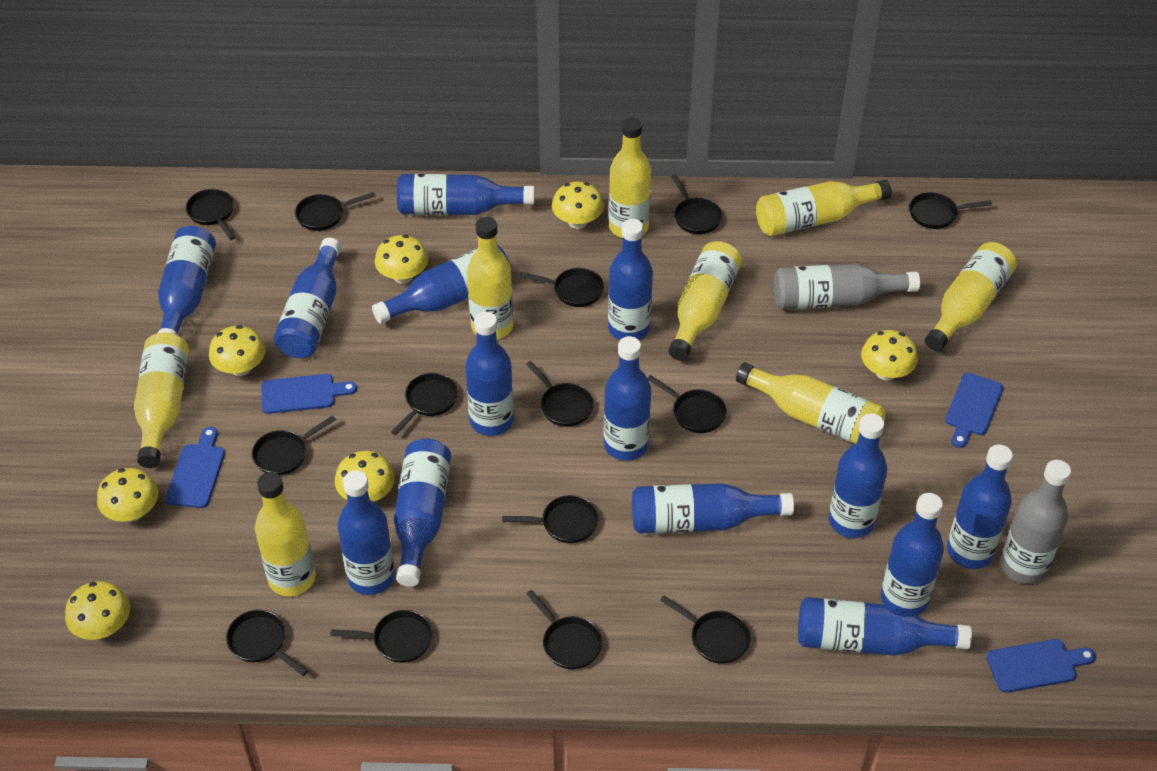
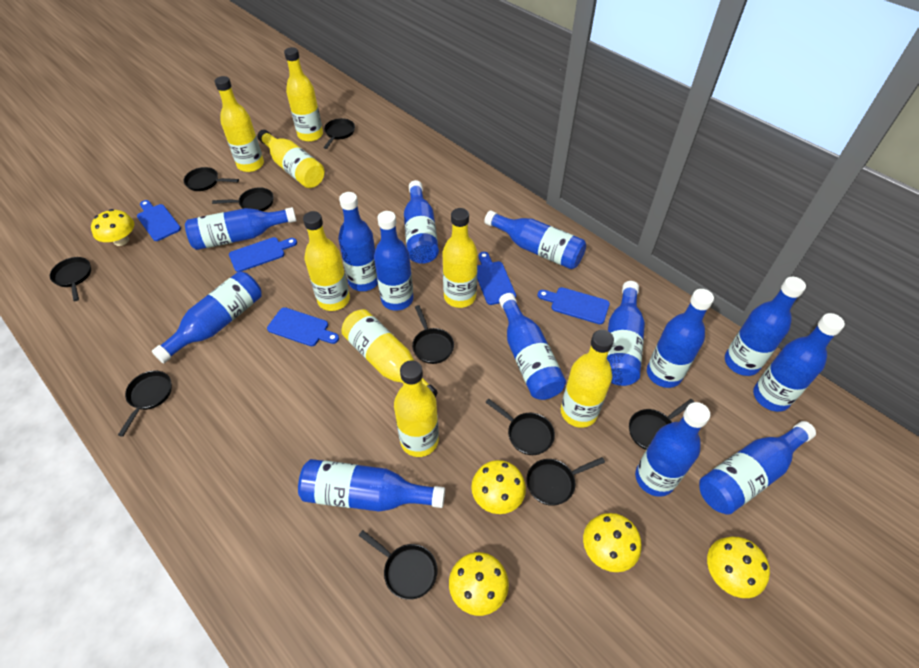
black pan: [186,189,235,240] [226,610,308,676] [252,415,336,475] [295,192,376,231] [330,610,433,663] [391,373,458,435] [502,495,599,543] [519,268,604,307] [526,361,594,427] [526,590,602,669] [647,375,727,433] [660,595,751,664] [671,174,722,234] [909,192,992,229] = 14 -> [50,257,91,301] [118,370,172,437] [184,167,239,191] [212,187,274,211] [324,118,355,149] [358,530,437,600] [412,305,454,364] [485,399,555,455] [526,457,605,506] [629,399,694,450] = 10
blue cutting board: [165,427,225,508] [261,374,357,414] [945,373,1003,448] [986,639,1096,693] = 4 -> [137,200,181,241] [229,237,297,272] [267,307,339,346] [477,252,516,305] [537,287,610,324] = 5
grey bottle: [774,264,920,310] [1001,460,1071,584] = 2 -> none = 0
yellow mushroom: [65,581,130,640] [97,468,158,522] [209,325,266,376] [335,451,395,502] [375,235,428,284] [552,181,604,229] [861,330,918,381] = 7 -> [91,209,134,246] [449,552,509,616] [471,460,526,514] [583,513,641,572] [707,537,770,598] = 5

